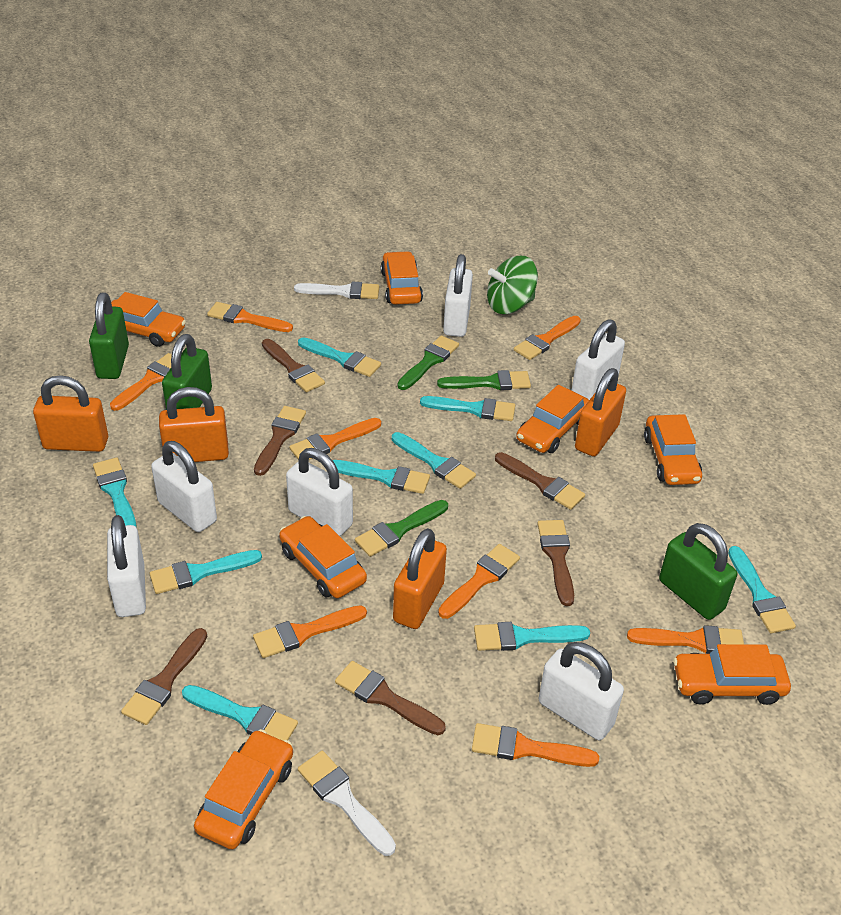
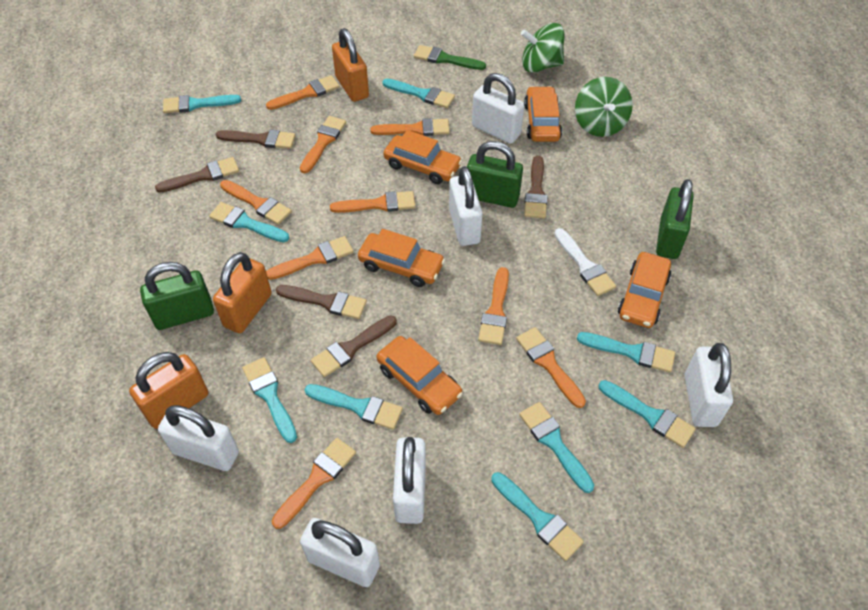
brown brush: [121,628,207,725] [254,406,306,476] [262,339,325,392] [335,661,446,735] [495,452,585,510] [537,520,574,606] = 6 -> [155,157,239,193] [216,130,296,149] [276,285,367,319] [311,315,397,377] [524,156,547,218] = 5
green brush: [355,500,448,557] [397,335,459,390] [437,370,531,390] = 3 -> [414,45,486,70] = 1
green spinning top: [487,256,538,314] = 1 -> [521,23,564,73] [575,77,633,137] = 2
orange brush: [110,353,172,411] [207,302,293,332] [253,605,367,658] [289,418,381,460] [438,544,520,619] [472,723,599,767] [514,316,581,360] [627,625,744,654] = 8 -> [220,180,292,225] [266,75,340,110] [266,236,353,280] [272,438,356,529] [300,116,346,174] [330,191,416,213] [370,118,450,136] [478,267,509,345] [516,327,586,408] = 9
orange car: [111,292,186,347] [194,729,293,849] [279,516,367,598] [381,251,423,305] [516,385,589,453] [644,414,702,485] [673,644,791,705] = 7 -> [358,229,445,287] [376,336,463,415] [383,130,462,184] [524,86,562,142] [618,252,671,328] = 5
orange padlock: [33,375,108,452] [159,387,229,462] [393,528,447,629] [575,368,626,456] = 4 -> [129,352,208,429] [213,252,272,333] [332,28,369,102] = 3
white brush: [294,282,379,299] [298,751,396,856] = 2 -> [554,228,616,296] = 1

